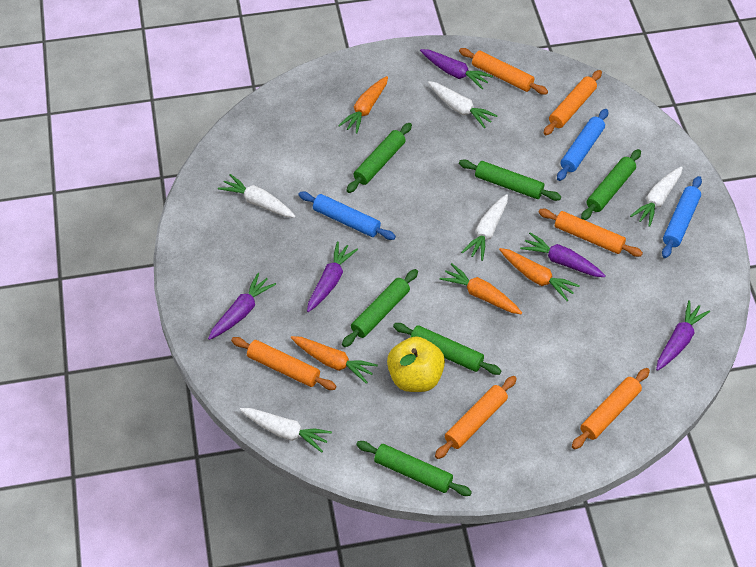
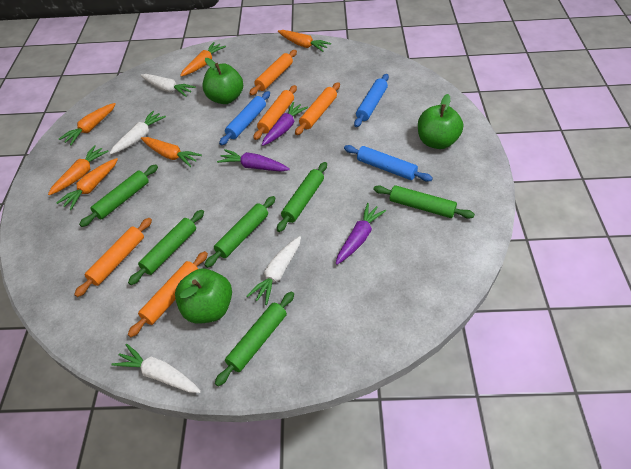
green apple: none = 0 -> [175,269,232,323] [203,58,243,104] [418,94,463,149] = 3
orange carrot: [291,336,378,384] [338,76,388,134] [440,263,522,314] [499,248,580,301] = 4 -> [48,145,109,195] [56,158,118,210] [59,103,116,145] [141,137,202,167] [180,42,226,76] [278,30,331,52] = 6
orange rolling pin: [231,337,336,390] [435,376,517,459] [459,48,548,95] [538,209,643,257] [544,70,602,135] [572,368,650,449] = 6 -> [74,218,152,297] [128,251,208,337] [249,50,297,96] [254,85,297,140] [295,82,340,135] = 5
purple carrot: [208,273,276,340] [307,241,358,312] [420,49,493,89] [520,233,606,277] [656,300,710,371] = 5 -> [217,149,290,172] [262,102,308,146] [336,203,386,265] = 3
white carrot: [218,174,296,218] [240,408,332,453] [428,81,498,128] [461,194,508,261] [630,166,683,227] = 5 -> [110,111,166,154] [111,344,201,393] [141,74,196,97] [247,236,301,305] = 4
yellow apple: [387,336,445,392] = 1 -> none = 0

